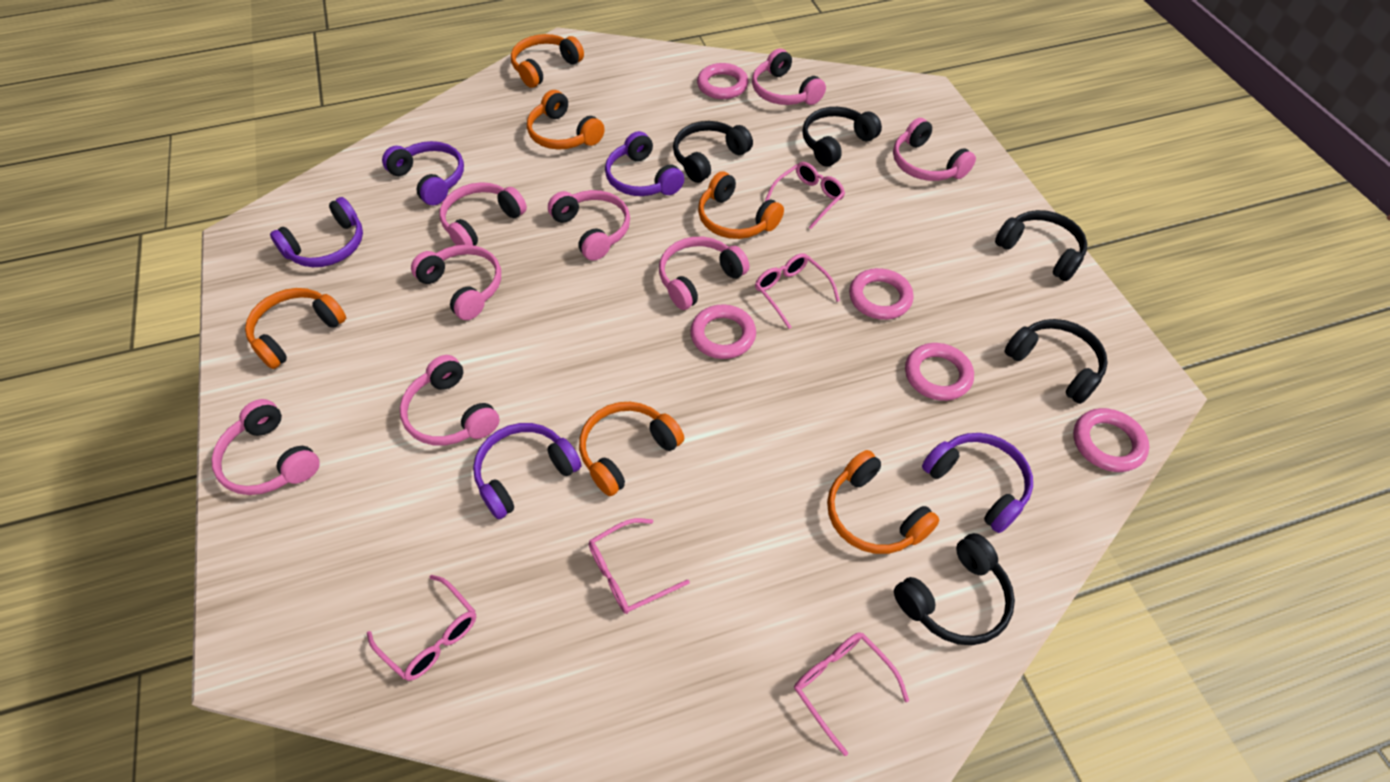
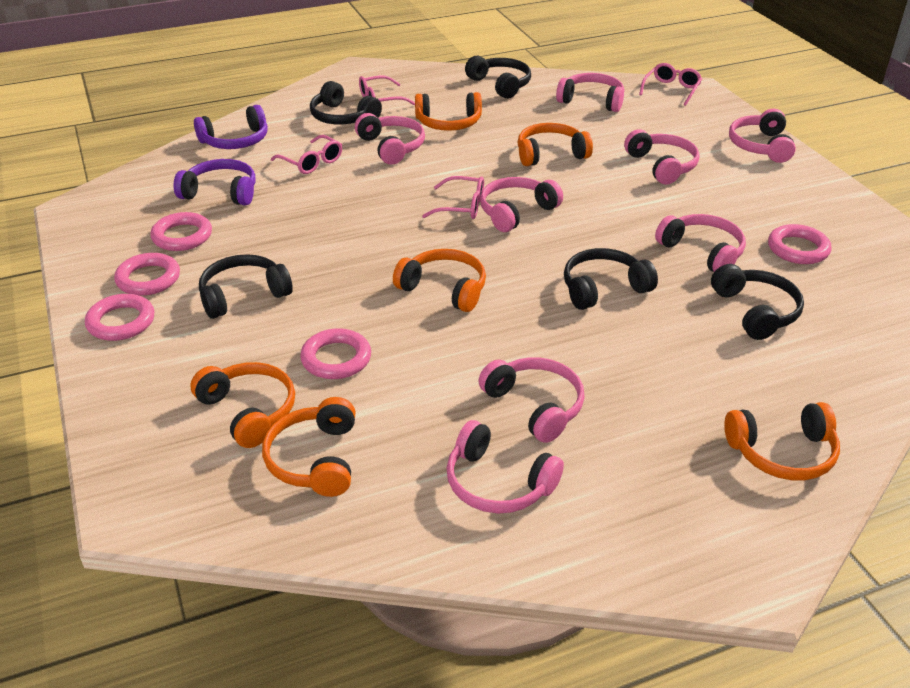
pink glasses: [367,575,476,681] [589,518,690,614] [755,253,840,329] [765,162,845,229] [794,632,909,756] = 5 -> [271,135,342,174] [359,76,415,105] [422,176,484,219] [639,63,702,106] = 4
purple headphones: [270,197,363,267] [382,141,464,205] [473,423,581,519] [605,131,684,196] [922,433,1033,533] = 5 -> [174,159,256,206] [194,105,268,149] = 2

